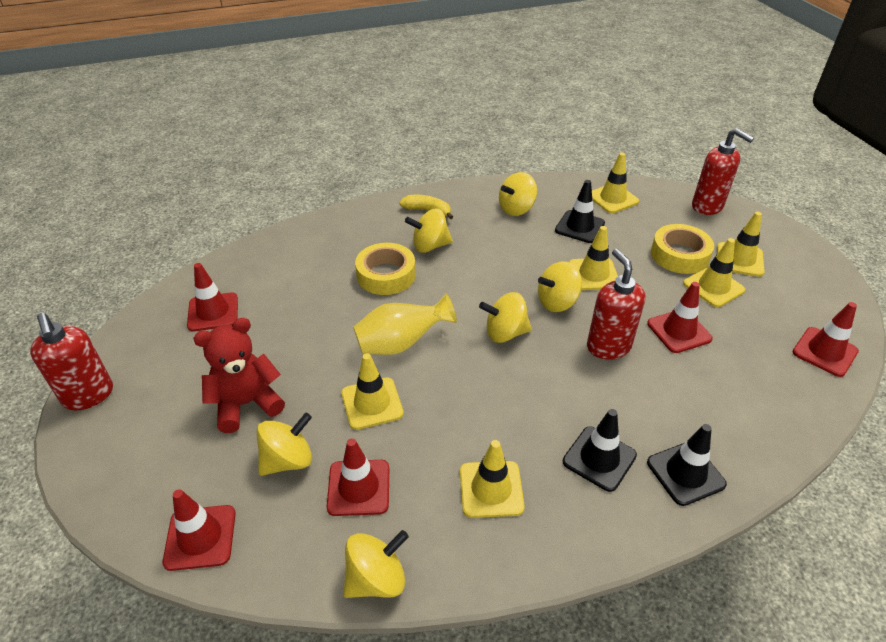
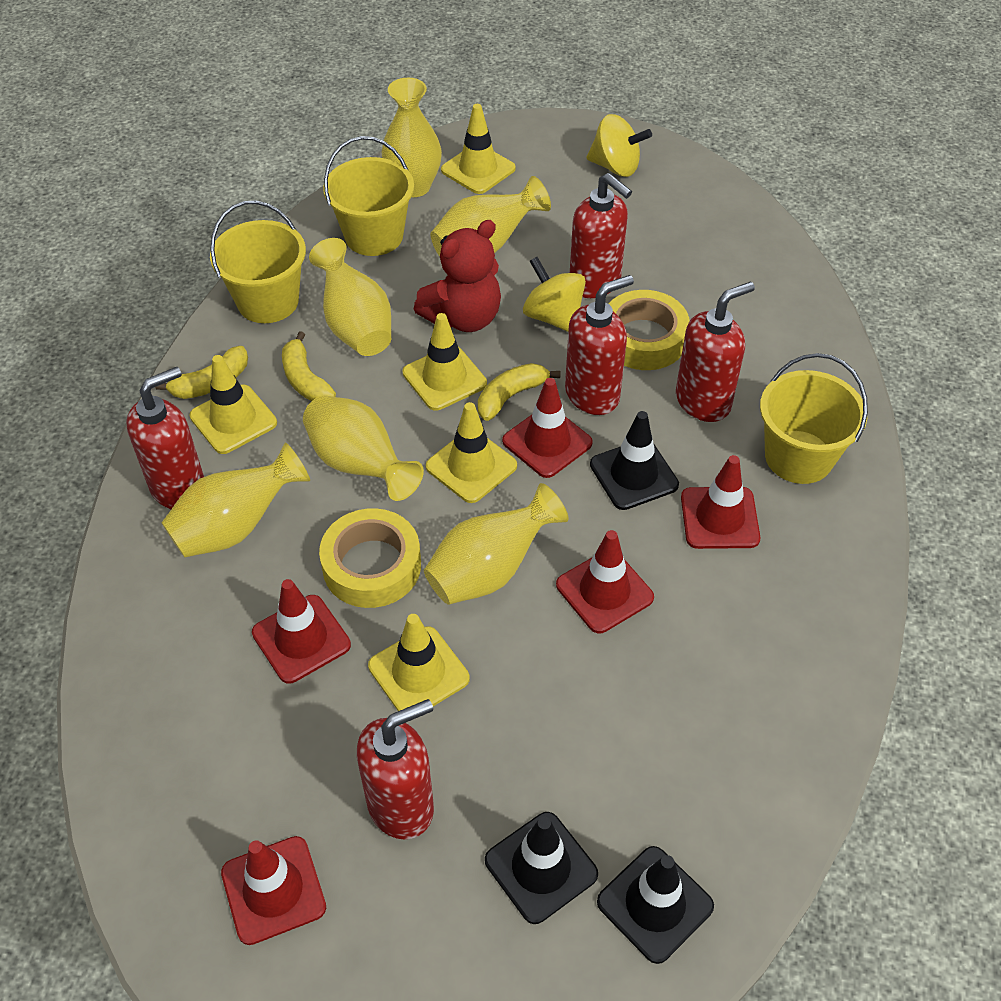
red soap dispenser: [30,313,113,410] [587,249,645,360] [692,128,754,215] = 3 -> [126,367,204,509] [357,699,434,839] [565,275,634,415] [570,173,632,298] [676,282,755,422] = 5
yellow banana: [399,195,453,219] = 1 -> [155,346,248,399] [282,331,336,401] [478,363,560,421] = 3
yellow bucket: none = 0 -> [210,201,306,323] [323,136,414,256] [760,353,868,484] = 3
yellow spinning top: [256,413,312,476] [344,530,409,598] [405,209,453,253] [479,292,532,343] [499,172,537,216] [538,261,582,312] = 6 -> [523,257,586,332] [586,114,652,177] = 2
yellow traffic cone: [341,353,404,430] [460,440,525,518] [569,226,618,290] [592,152,639,213] [683,238,745,307] [717,212,764,277] = 6 -> [189,355,277,454] [368,614,470,711] [403,313,487,411] [426,402,517,503] [441,104,516,194] = 5
yellow vase: [353,293,457,355] = 1 -> [161,443,310,557] [303,395,424,501] [309,238,391,356] [382,78,442,197] [424,483,568,605] [430,176,551,256] = 6

